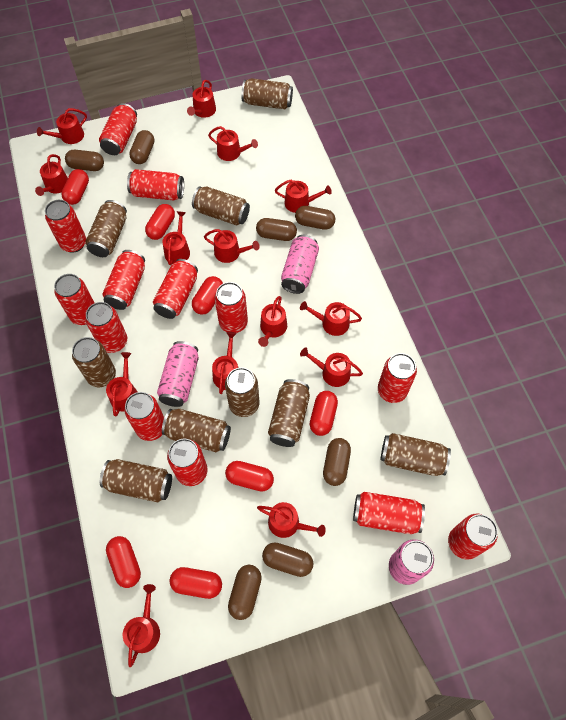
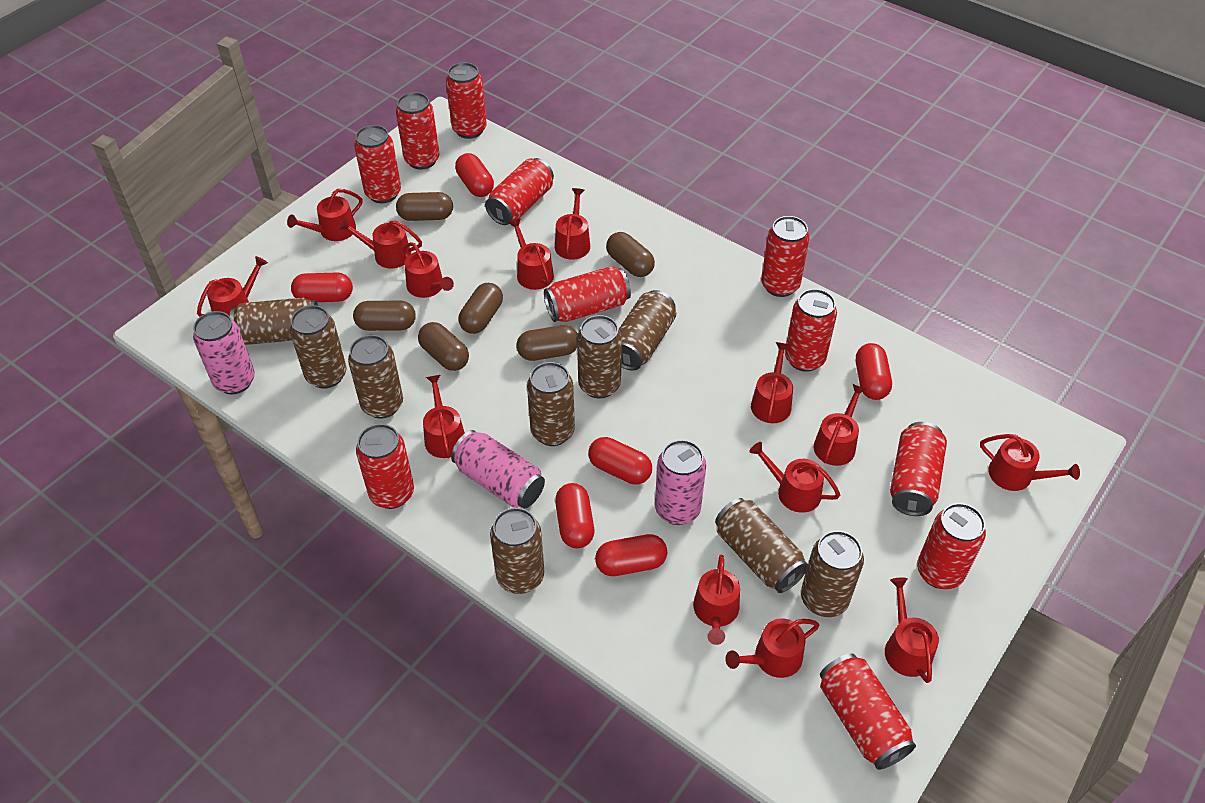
brown capsule: [65,150,104,171] [129,130,154,164] [228,565,262,620] [256,218,297,241] [262,542,314,577] [295,206,335,230] [323,438,351,486] = 7 -> [353,301,416,331] [396,192,453,221] [418,322,469,371] [459,283,503,334] [517,325,578,361] [606,232,655,277] = 6
red can: [45,200,86,253] [54,274,94,325] [86,302,127,353] [99,103,137,155] [102,250,145,310] [124,392,164,441] [127,169,184,200] [153,259,198,319] [167,439,208,486] [215,282,248,333] [353,492,425,534] [378,353,417,403] [448,514,498,560] = 13 -> [354,125,401,203] [356,424,414,509] [396,92,440,170] [446,62,487,139] [485,158,554,225] [544,266,631,322] [761,216,810,297] [785,289,837,372] [820,653,916,770] [890,422,947,516] [917,503,986,589] = 11
red capsule: [61,169,89,205] [106,536,141,588] [145,204,175,240] [169,567,222,599] [192,276,223,315] [225,461,274,492] [310,391,338,436] = 7 -> [291,273,353,302] [455,153,494,197] [555,483,594,548] [588,437,652,485] [595,534,667,576] [856,343,892,400] = 6

